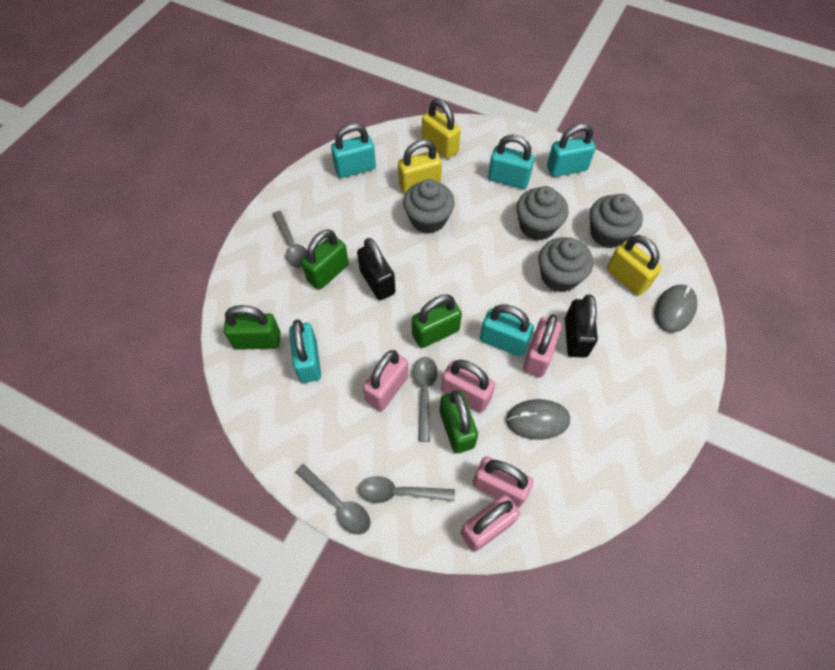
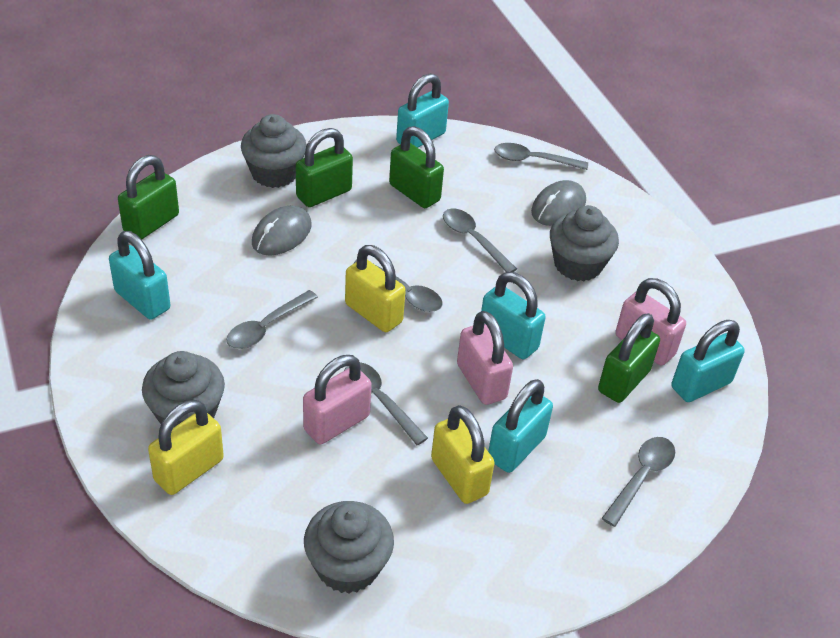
black padlock: [357,238,396,300] [565,294,598,358] = 2 -> none = 0
grey spoon: [272,211,307,268] [295,464,370,535] [359,476,455,503] [413,357,438,442] = 4 -> [226,290,318,349] [344,362,428,445] [353,260,443,312] [443,209,517,272] [494,143,588,170] [602,437,675,527] = 6
pink padlock: [363,350,408,411] [441,360,495,413] [461,495,520,552] [473,456,534,508] [523,314,561,377] = 5 -> [303,355,372,444] [457,311,513,405] [615,278,686,365] = 3

